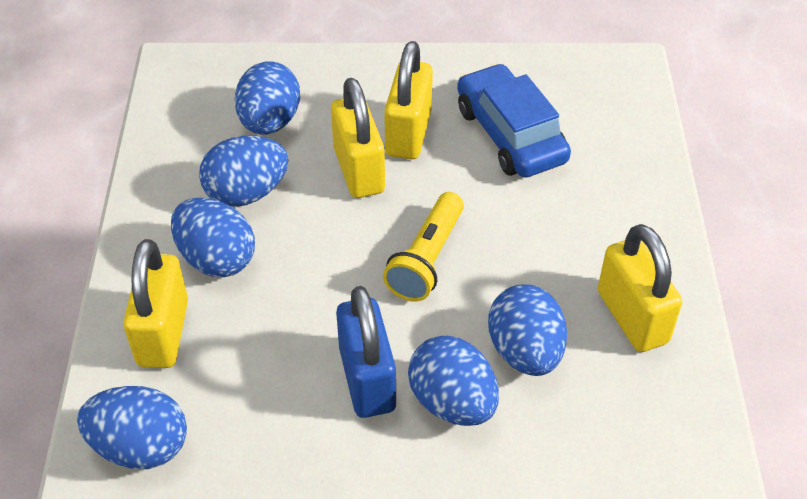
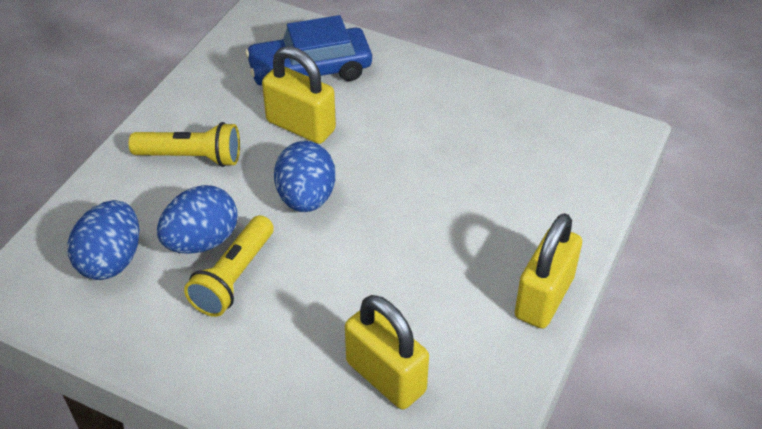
blue egg: [77,386,187,469] [171,198,255,278] [199,136,288,207] [235,61,300,135] [408,335,499,426] [488,284,567,376] = 6 -> [68,200,139,280] [157,185,238,254] [274,141,335,212] = 3
blue padlock: [336,286,396,418] = 1 -> none = 0
yellow flashlight: [383,192,464,302] = 1 -> [129,122,240,167] [184,215,274,317] = 2
yellow padlock: [123,239,188,368] [331,78,385,198] [384,41,433,159] [598,224,682,352] = 4 -> [262,46,336,144] [345,295,429,409] [514,213,582,329] = 3

